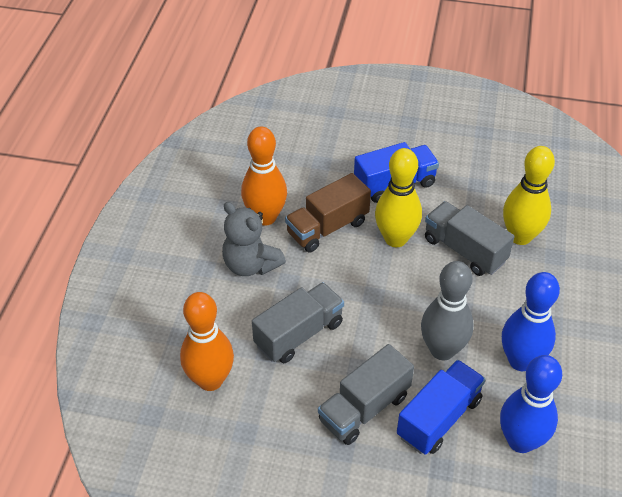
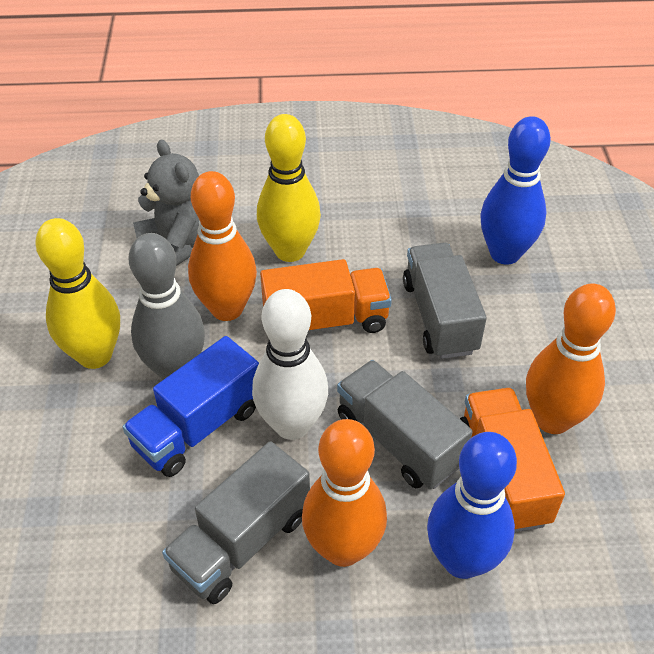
blue truck: [354,142,439,203] [397,360,486,455] = 2 -> [122,336,259,477] = 1
brown truck: [285,173,371,252] = 1 -> none = 0
orange bowling pin: [180,292,234,391] [241,126,287,226] = 2 -> [188,171,257,321] [302,419,387,567] [526,283,616,434] = 3
orange truck: none = 0 -> [260,259,392,333] [460,388,565,532] = 2
white bowling pin: none = 0 -> [252,289,328,440] = 1

